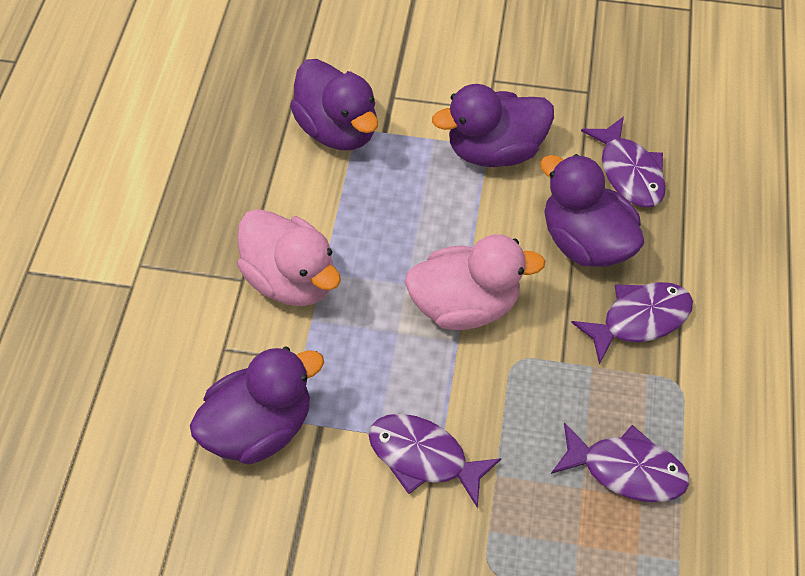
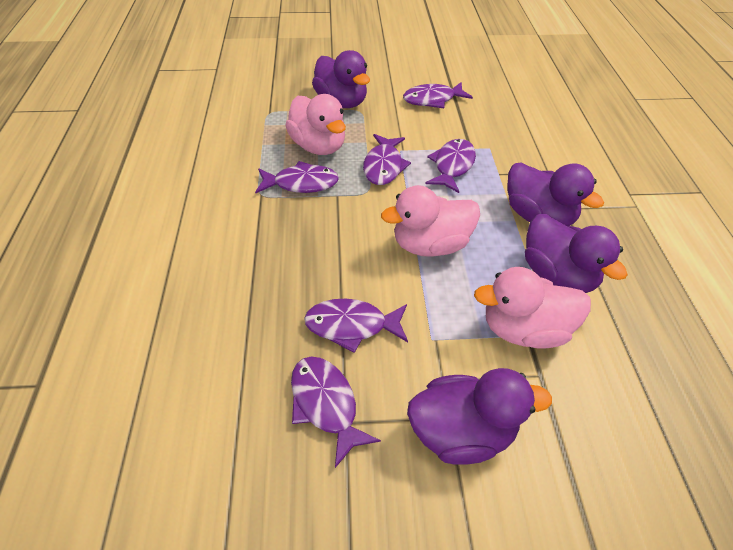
pink duck: [237,209,341,306] [405,234,546,330] = 2 -> [285,94,346,155] [381,185,480,257] [474,267,591,349] = 3
purple fish: [369,414,501,508] [551,422,689,502] [571,282,693,364] [581,116,666,208] = 4 -> [255,161,339,193] [291,356,381,468] [304,299,408,353] [363,134,411,185] [403,82,473,108] [425,139,476,193] = 6

